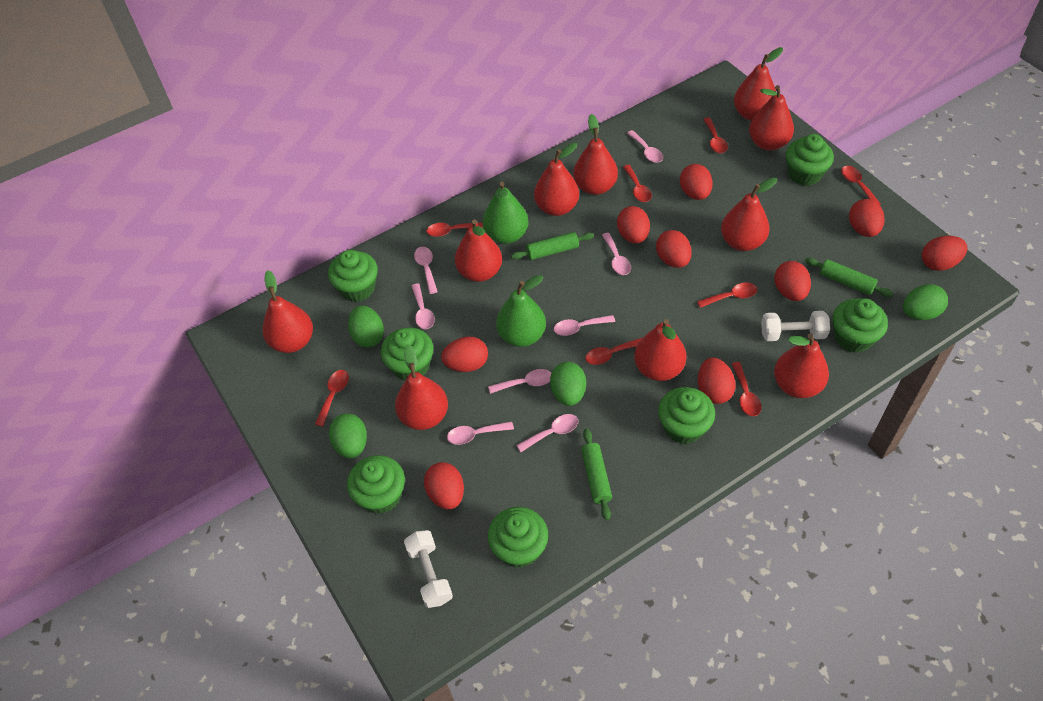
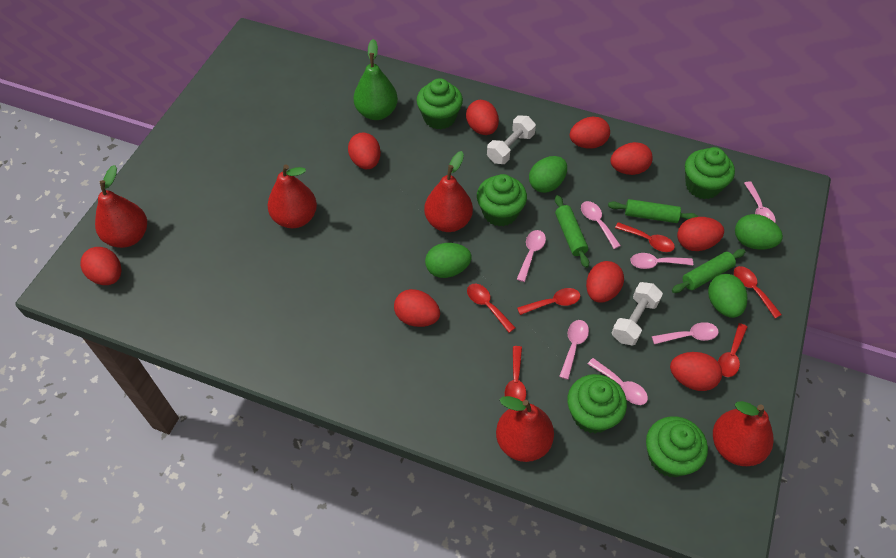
green cupcake: [328,250,378,302] [347,455,405,514] [381,327,434,381] [488,507,548,568] [658,387,715,444] [786,134,834,186] [833,298,888,353] = 7 -> [417,78,463,129] [477,174,527,226] [567,374,627,434] [646,416,708,477] [685,147,735,199] = 5
green pear: [482,181,529,244] [496,275,546,347] = 2 -> [353,39,398,120] = 1
pink spoon: [412,283,435,329] [414,247,438,294] [447,422,514,445] [488,369,552,394] [516,414,579,452] [554,315,615,336] [602,233,631,275] [627,130,663,163] = 8 -> [517,230,546,282] [559,320,589,380] [581,201,621,249] [588,358,648,405] [630,253,693,269] [652,322,719,344] [744,181,776,222] = 7
red pear: [262,271,313,353] [395,345,448,430] [455,220,502,282] [534,143,579,216] [573,114,618,195] [634,319,687,381] [721,177,777,251] [734,47,783,121] [749,85,794,151] [774,333,829,398] = 10 -> [95,165,147,248] [268,164,317,228] [424,151,473,232] [496,396,554,462] [713,401,774,466] = 5
red spoon: [315,370,349,427] [426,222,483,237] [585,338,642,365] [623,165,652,202] [697,283,757,308] [703,117,728,153] [732,362,761,416] [841,166,881,205] = 8 -> [467,284,515,333] [505,346,526,402] [517,288,580,315] [615,222,675,252] [718,323,747,377] [734,266,782,318] = 6

